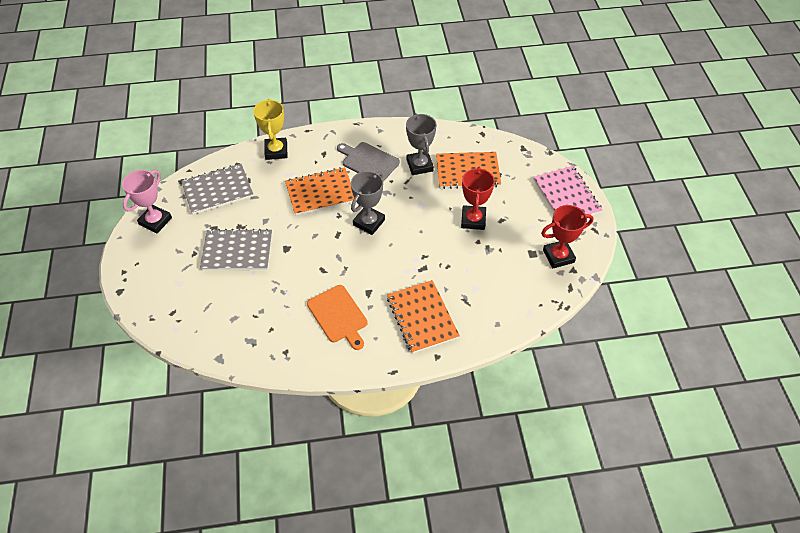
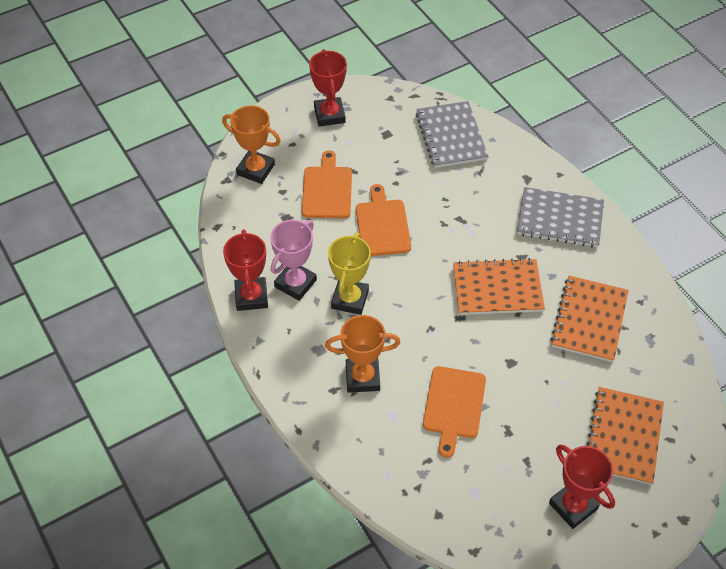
grey cutting board: [337,142,400,182] = 1 -> none = 0
grey trophy: [351,171,385,235] [406,113,437,175] = 2 -> none = 0
orange cutting board: [307,285,368,350] = 1 -> [302,150,352,218] [356,184,411,256] [423,366,486,458] = 3
orange trophy: none = 0 -> [222,105,281,184] [325,315,401,393] = 2
pink notebook: [533,166,603,215] = 1 -> none = 0
red trophy: [461,166,495,230] [541,205,594,268] = 2 -> [223,229,268,311] [309,49,347,127] [549,444,615,529] = 3

